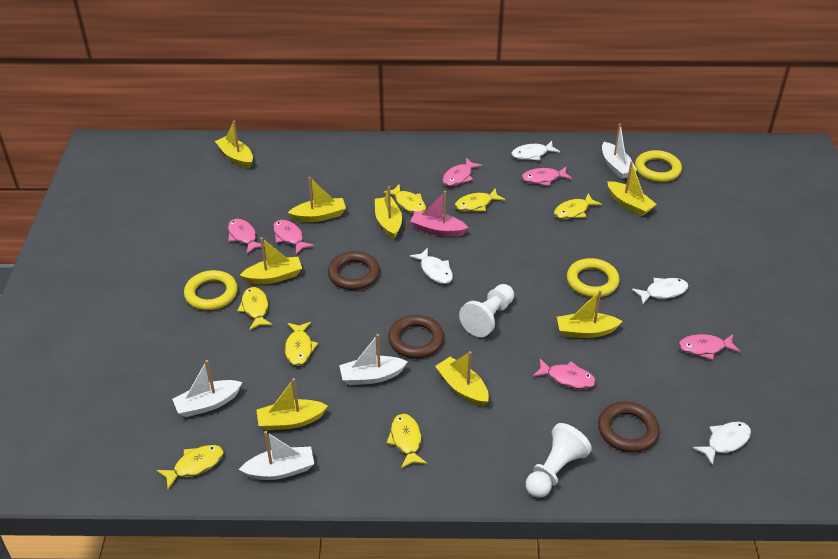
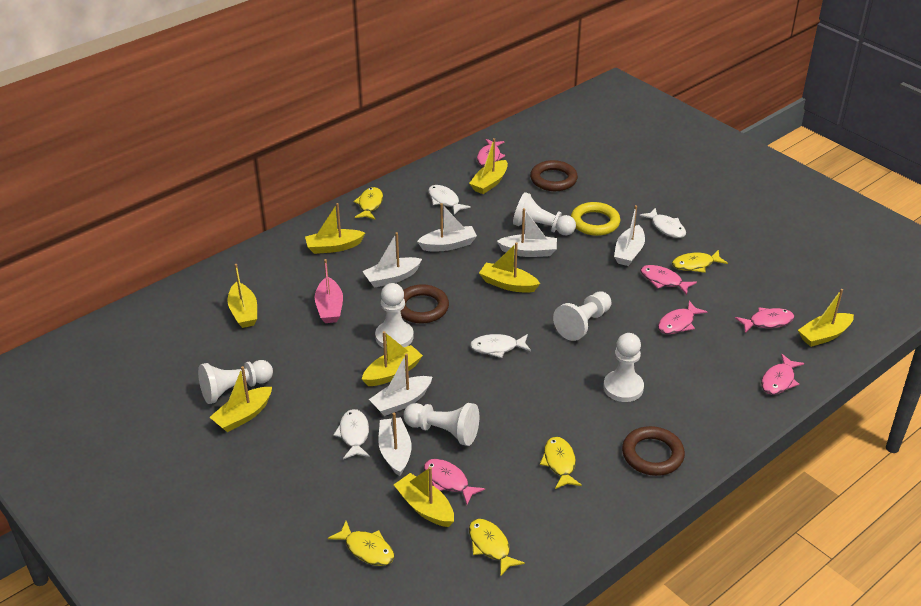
white boat: [172,360,242,417] [239,431,314,480] [339,334,407,385] [602,123,637,179] = 4 -> [362,232,422,288] [369,353,432,416] [378,412,412,476] [417,203,477,251] [497,208,557,257] [614,205,645,266] = 6
white pawn: [459,284,514,337] [526,423,592,498] = 2 -> [198,360,273,404] [375,283,414,349] [403,403,479,446] [513,192,576,235] [553,291,611,341] [603,333,644,402] = 6
yellow fish: [157,445,224,489] [237,287,273,330] [285,322,318,366] [383,184,426,213] [386,414,427,468] [455,188,505,211] [554,193,602,219] = 7 -> [328,521,394,566] [353,187,383,220] [469,519,525,577] [540,437,582,489] [672,250,728,273] = 5
yellow ring: [184,270,238,310] [567,258,620,297] [635,150,682,182] = 3 -> [571,202,620,236] = 1

